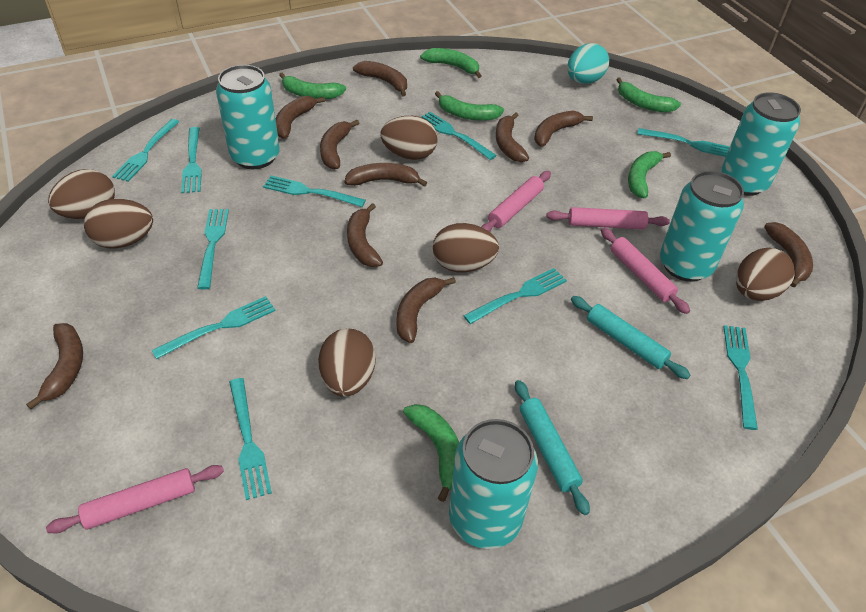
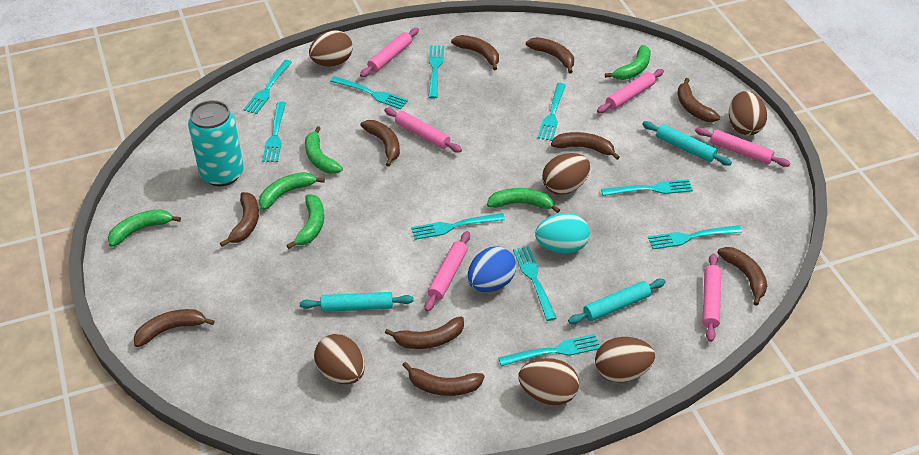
blue egg: none = 0 -> [468,247,516,292] = 1
pink rolling pin: [46,465,224,534] [481,171,551,232] [547,207,670,229] [601,228,690,314] = 4 -> [360,28,419,77] [384,108,462,153] [425,231,470,312] [597,69,664,113] [695,127,790,167] [702,253,721,342] = 6
turquoise can: [216,65,280,169] [449,419,538,549] [660,171,744,282] [721,92,801,196] = 4 -> [188,100,244,186] = 1
turquoise rolling pin: [515,380,590,515] [571,296,690,379] = 2 -> [300,292,414,312] [568,279,666,324] [642,121,732,166] = 3

